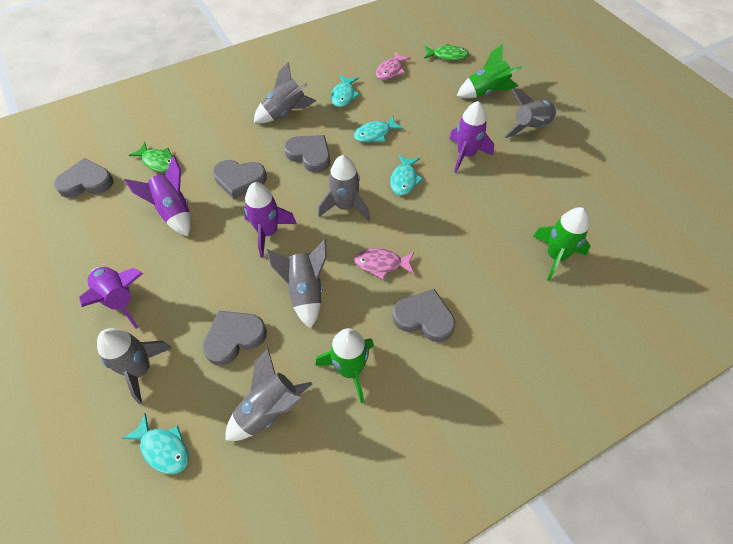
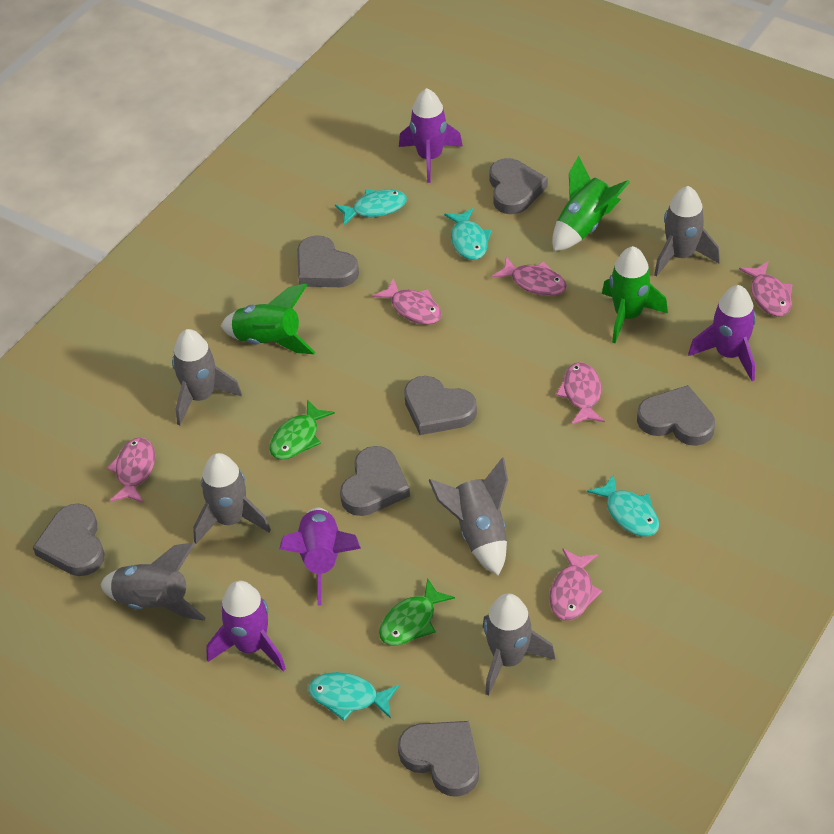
grey heart: [54,158,114,198] [202,310,267,366] [213,160,267,199] [284,135,330,173] [392,289,455,342] = 5 -> [33,504,104,576] [297,235,359,287] [340,446,410,516] [398,721,479,797] [404,376,477,435] [489,158,548,214] [637,385,715,446] = 7
pink fish: [354,248,414,279] [376,52,411,80] = 2 -> [107,437,155,503] [372,278,441,325] [492,257,567,296] [549,548,602,621] [556,362,605,425] [739,261,793,316] = 6

